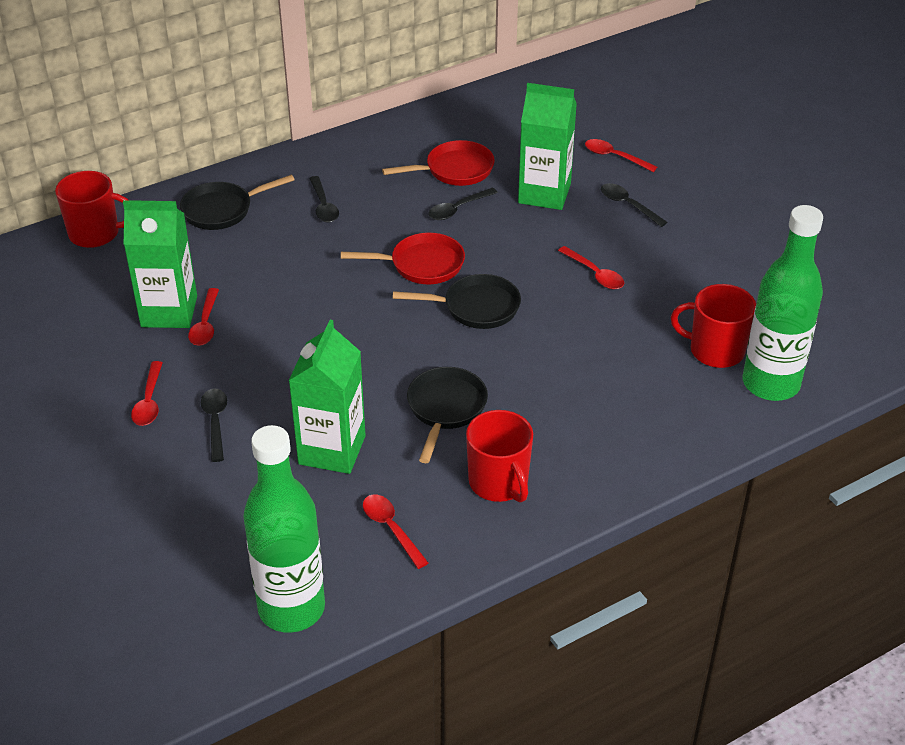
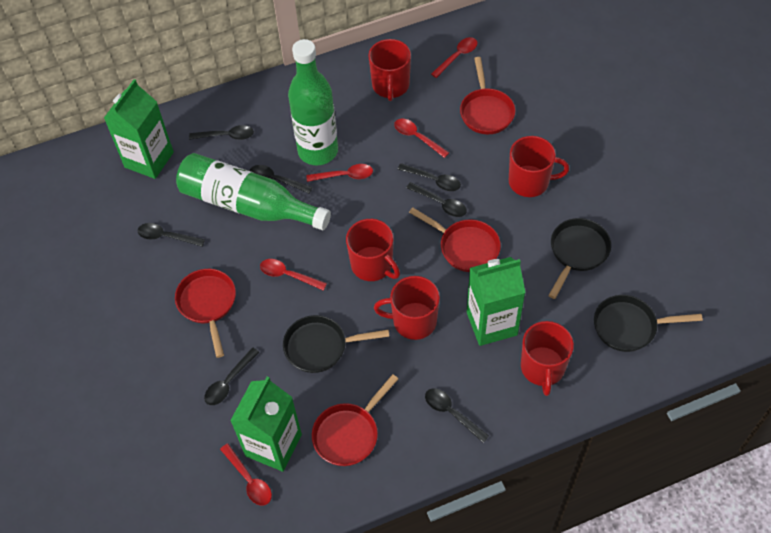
black spoon: [201,389,227,462] [309,176,339,223] [428,188,498,220] [601,183,668,227] = 4 -> [138,223,205,246] [189,125,254,140] [204,347,259,405] [250,165,313,194] [398,163,461,191] [406,182,467,217] [425,388,489,442] = 7
red mug: [55,171,128,248] [466,410,533,503] [671,284,756,368] = 3 -> [346,219,400,281] [368,39,411,101] [374,276,440,340] [509,136,569,197] [521,321,574,396] = 5
red pan: [341,233,465,284] [382,140,495,186] = 2 -> [175,269,236,358] [312,374,398,466] [409,207,501,272] [460,57,515,134] = 4

